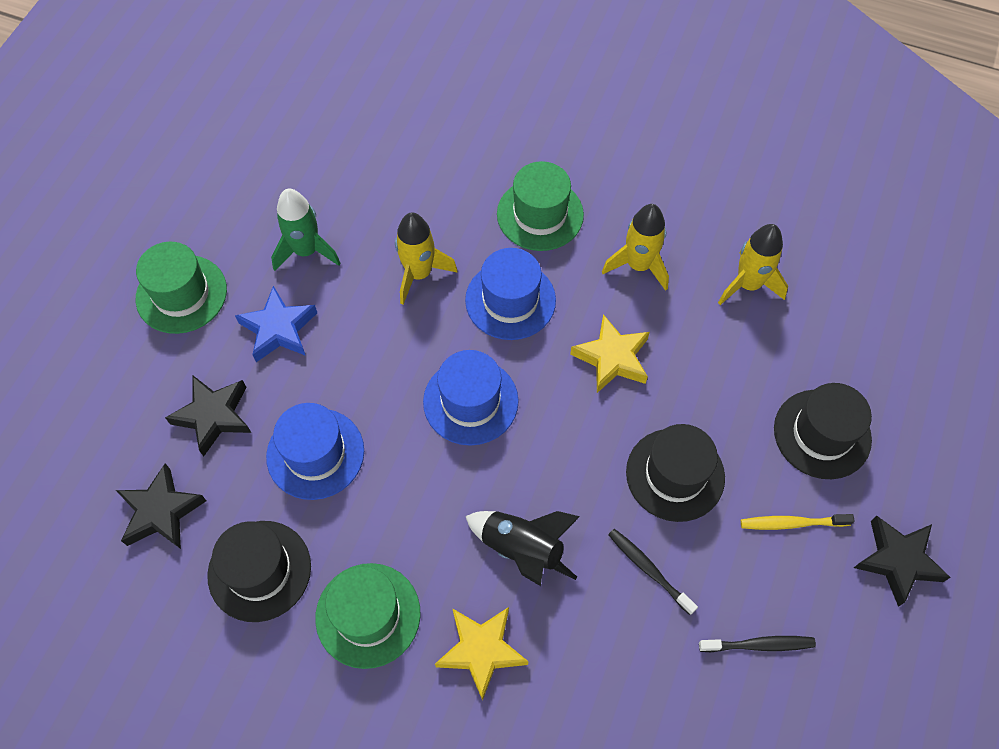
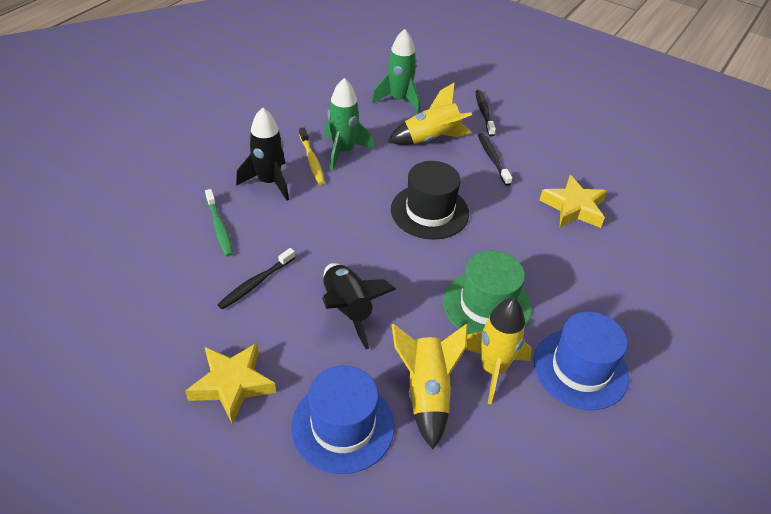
black hat: [207,521,311,622] [626,424,725,522] [774,383,872,479] = 3 -> [391,161,469,240] = 1
black rocket: [465,511,580,586] = 1 -> [236,107,289,201] [322,263,396,349] = 2
black star: [116,463,206,549] [165,376,251,456] [854,516,951,607] = 3 -> none = 0
black toothbrush: [608,529,698,615] [699,636,816,652] = 2 -> [217,248,295,310] [475,90,496,136] [478,133,512,186] = 3
blue hat: [266,403,364,500] [423,350,519,446] [465,248,556,340] = 3 -> [291,365,395,474] [534,312,629,410] = 2
blue star: [235,286,317,362] = 1 -> none = 0
green hat: [136,242,227,334] [315,563,421,669] [497,161,584,251] = 3 -> [443,250,532,334] = 1
green rocket: [271,189,341,271] = 1 -> [324,78,374,170] [372,29,420,113] = 2
green toothbrush: none = 0 -> [205,189,233,256] = 1

